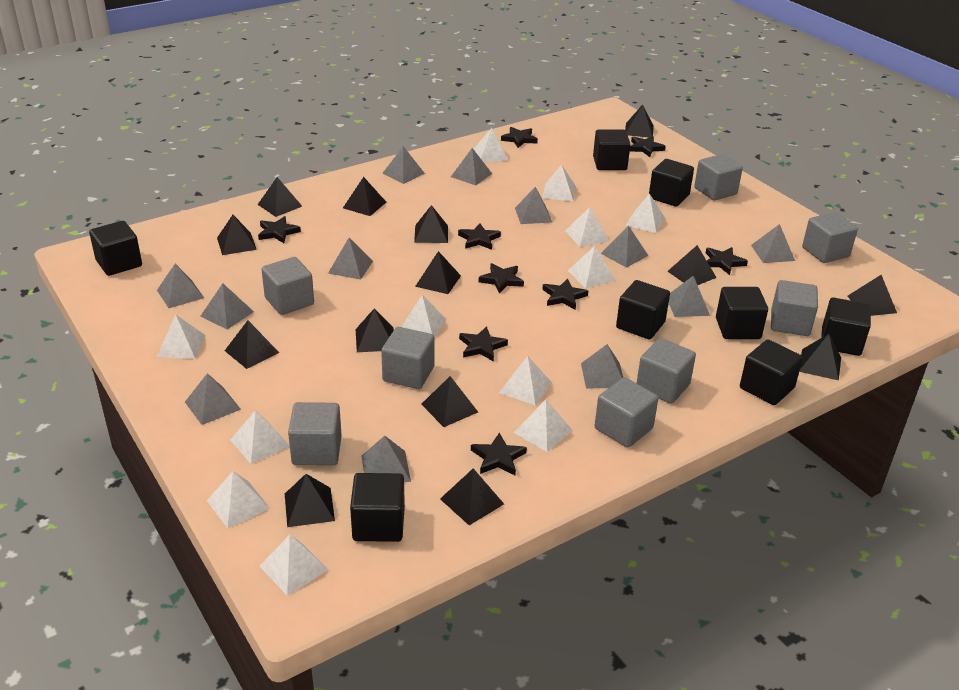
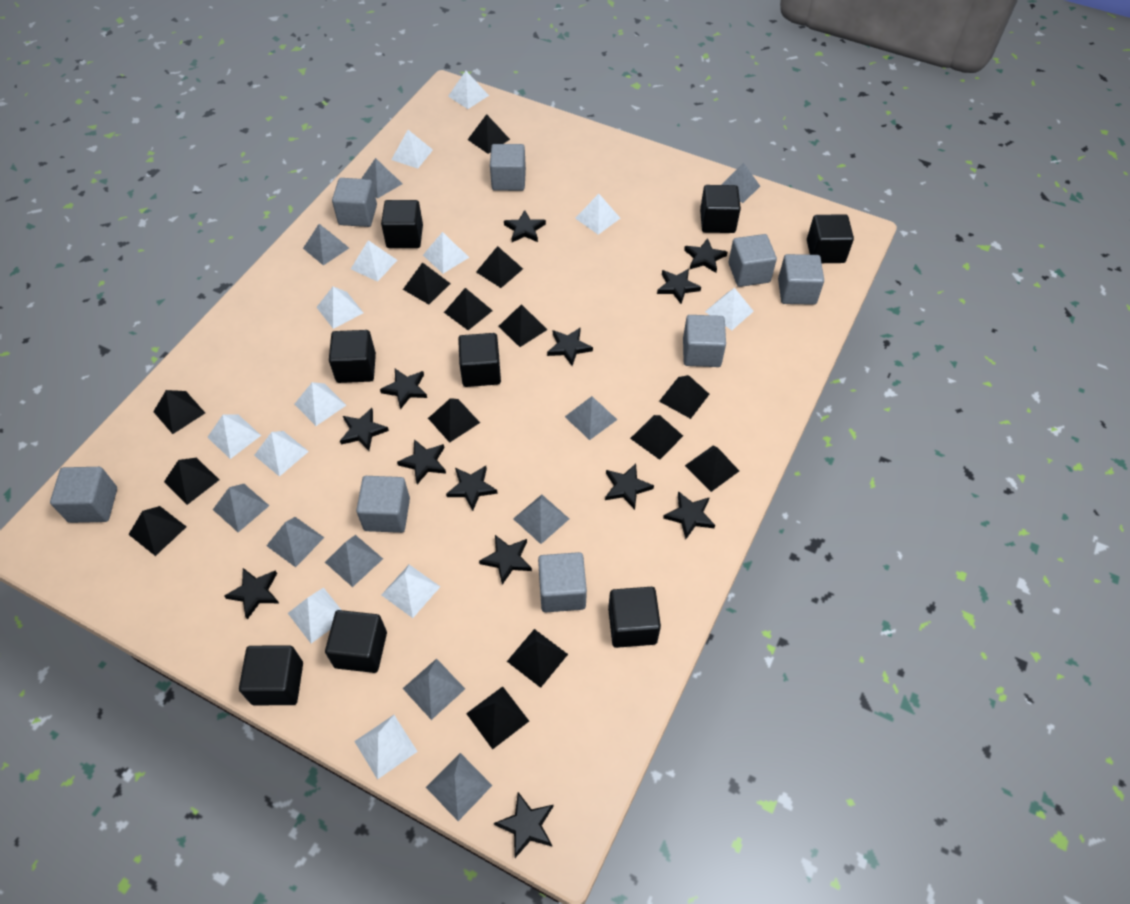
black star: [258,216,301,243] [458,223,501,250] [459,326,508,362] [471,433,527,475] [479,263,524,293] [501,127,538,148] [542,279,588,310] [630,136,666,157] [706,247,748,275] = 9 -> [224,568,279,619] [340,408,389,451] [380,369,427,410] [397,439,446,484] [446,466,498,511] [479,535,532,585] [494,792,554,858] [504,210,546,242] [547,328,593,366] [605,463,654,510] [657,269,701,304] [663,491,715,539] [684,238,727,273] = 13
grey pyramid: [157,264,204,308] [185,373,241,425] [201,283,254,329] [328,238,373,279] [362,436,411,482] [382,146,425,184] [451,148,492,185] [515,187,552,224] [581,344,623,388] [601,225,648,268] [669,276,710,317] [751,224,795,263] = 12 -> [213,484,269,532] [266,517,324,567] [303,224,349,265] [325,535,383,587] [361,158,403,199] [402,658,465,720] [426,753,493,821] [513,494,569,544] [565,396,617,440] [721,163,760,203] = 10
white pyramid: [157,315,206,359] [207,471,270,529] [230,410,290,464] [259,535,328,596] [402,295,446,337] [474,128,508,162] [499,356,552,406] [514,400,573,452] [542,165,576,201] [565,207,609,247] [568,246,615,288] [625,193,665,233] = 12 -> [207,414,261,459] [254,431,309,477] [288,588,341,643] [295,382,346,426] [317,286,363,329] [351,240,397,282] [354,715,418,780] [382,565,440,618] [391,130,433,169] [423,232,470,273] [448,71,489,109] [575,194,620,235] [705,288,754,330] = 13

